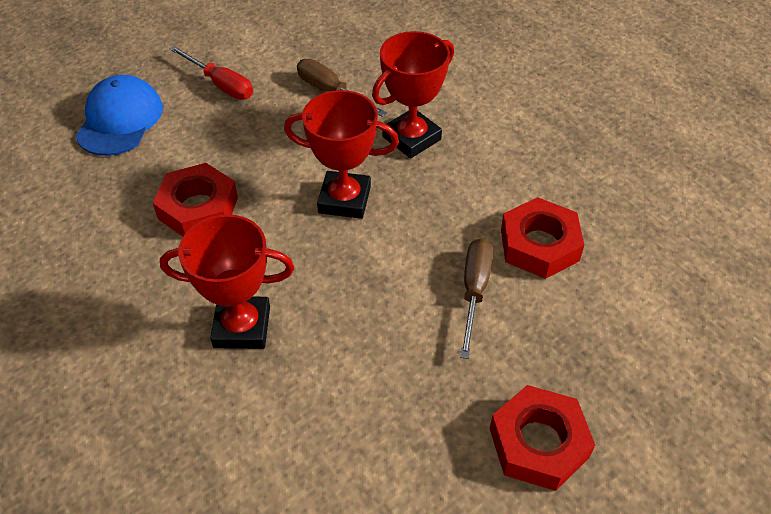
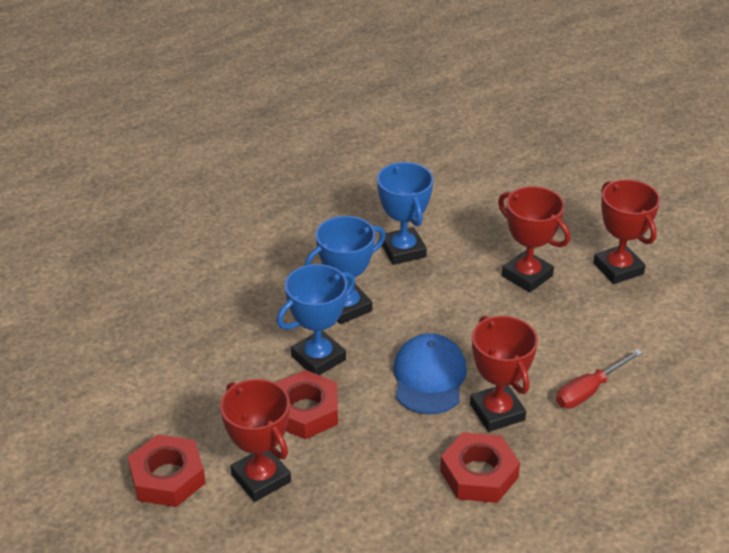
blue trophy: none = 0 -> [277,264,355,375] [305,216,386,324] [377,162,433,265] = 3
brown screwdriver: [297,59,387,117] [460,238,493,359] = 2 -> none = 0
red trophy: [160,214,294,349] [284,90,399,219] [372,31,454,159] = 3 -> [220,379,291,502] [470,316,538,432] [498,186,570,292] [593,179,660,284] = 4

